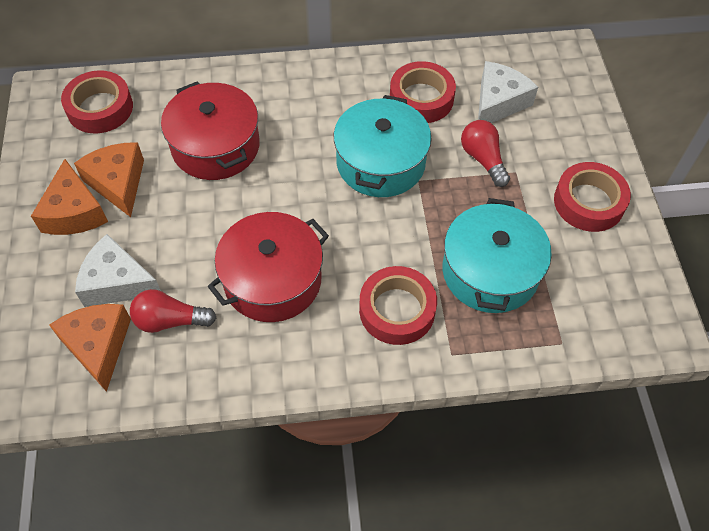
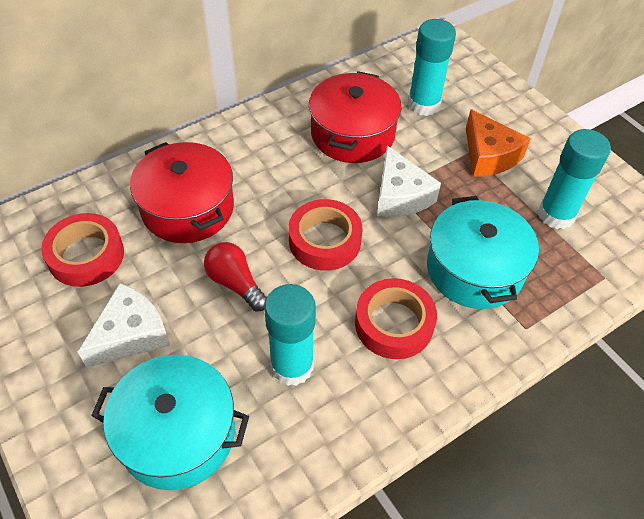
orange cheese: [31,159,108,235] [49,304,131,392] [74,142,144,217] = 3 -> [466,109,531,177] = 1
red light bulb: [130,289,216,333] [461,120,510,187] = 2 -> [204,242,267,311] = 1
red tape: [61,70,133,134] [359,266,437,345] [390,61,456,123] [554,162,631,232] = 4 -> [41,213,124,287] [288,199,363,271] [355,278,437,359] = 3
turquoise glue stick: none = 0 -> [264,284,316,386] [408,19,456,116] [538,129,611,229] = 3

